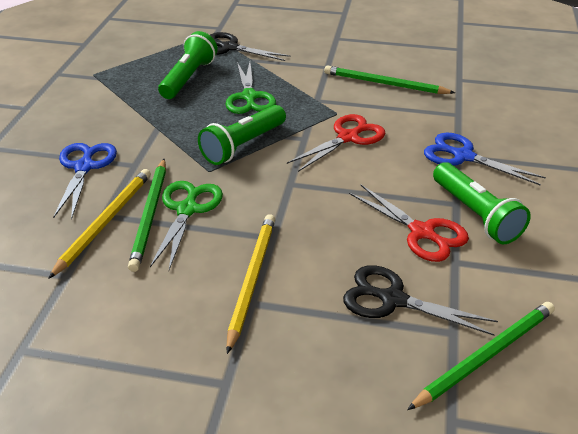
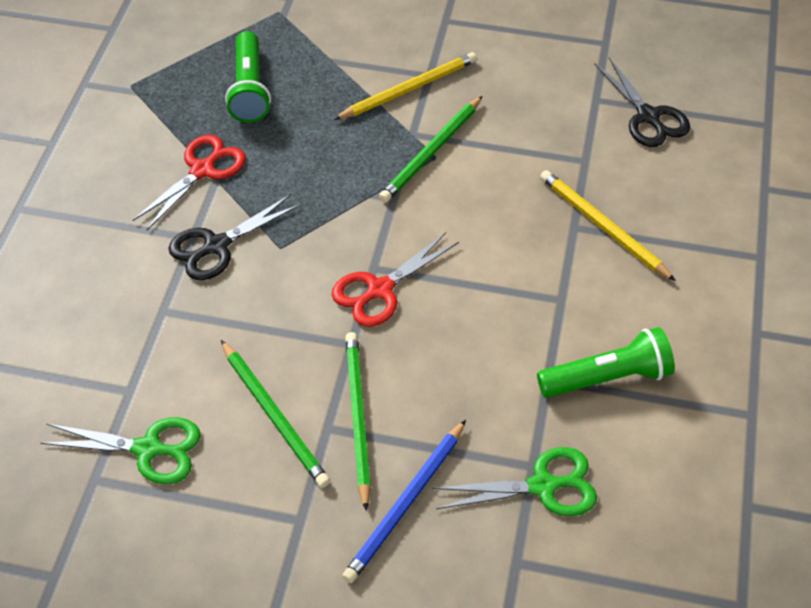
blue pencil: none = 0 -> [342,420,466,583] = 1
blue scissors: [53,143,117,220] [424,133,546,186] = 2 -> none = 0
green flashlight: [158,31,218,99] [198,105,286,165] [433,162,531,244] = 3 -> [225,31,271,123] [537,327,675,398] = 2

